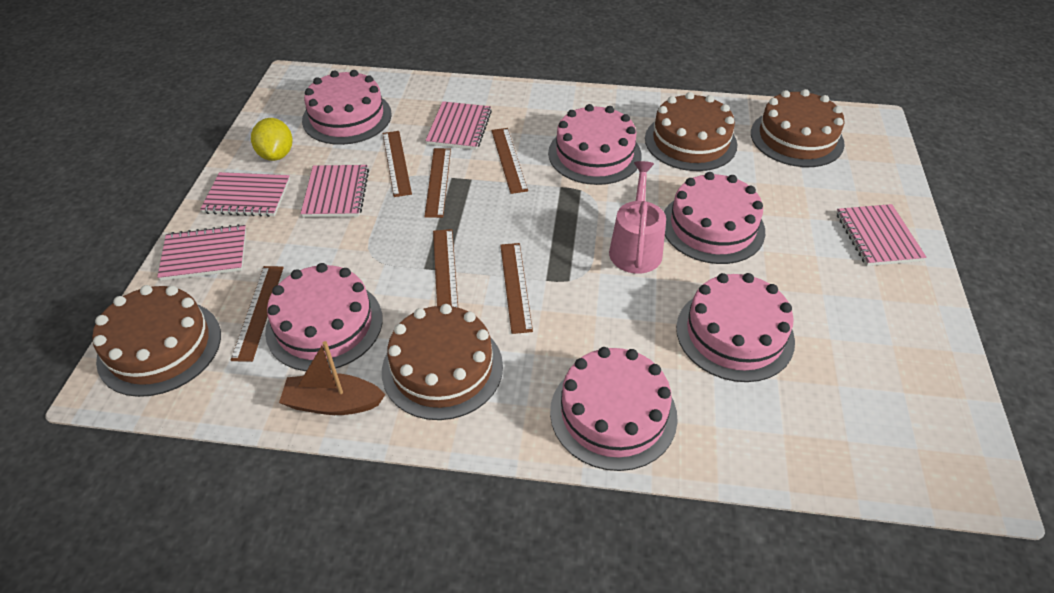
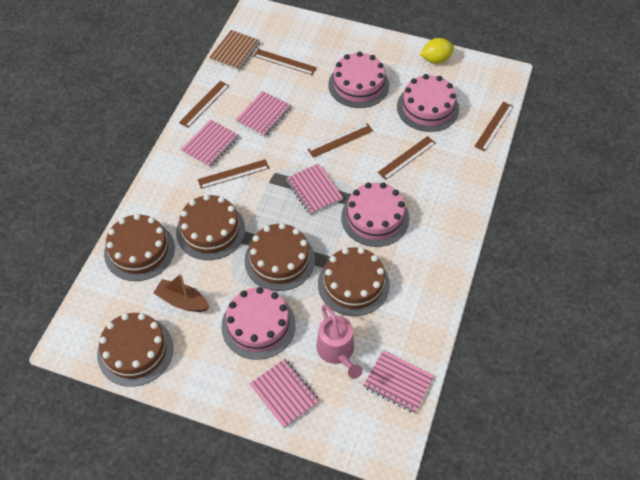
brown cake: [92,285,221,397] [382,304,503,420] [645,92,737,171] [751,89,845,167] = 4 -> [97,313,174,387] [104,214,175,281] [176,194,245,260] [244,223,315,291] [318,247,390,316] = 5
brown notebook: none = 0 -> [209,30,260,71] = 1
pink cake: [265,263,383,371] [302,70,392,145] [548,104,642,185] [550,347,678,471] [664,172,765,264] [676,273,795,382] = 6 -> [221,287,296,360] [328,52,389,108] [341,183,410,247] [397,74,459,132] = 4

